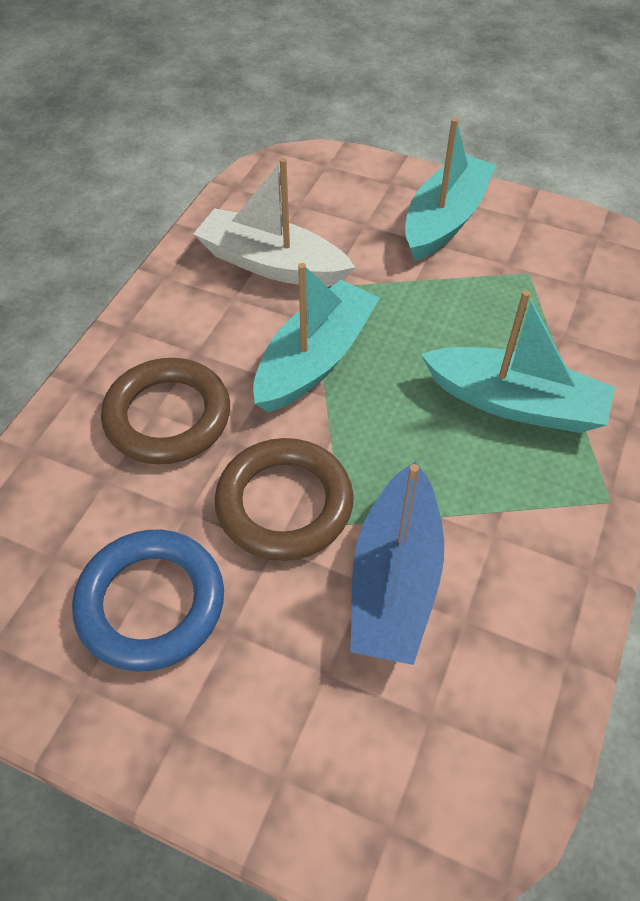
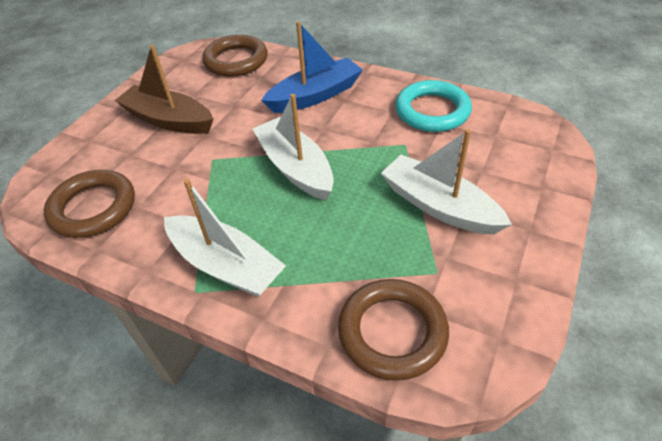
blue ring: [72,530,224,671] = 1 -> none = 0
brown boat: none = 0 -> [115,45,214,134] = 1
brown ring: [101,358,230,464] [215,438,354,561] = 2 -> [44,170,135,238] [202,35,268,77] [338,279,449,381] = 3
turquoise boat: [253,263,380,412] [405,118,496,261] [421,290,615,433] = 3 -> none = 0
turquoise ring: none = 0 -> [395,80,472,132] = 1
white boat: [194,158,355,287] = 1 -> [164,179,286,297] [252,94,334,200] [381,129,512,235] = 3

